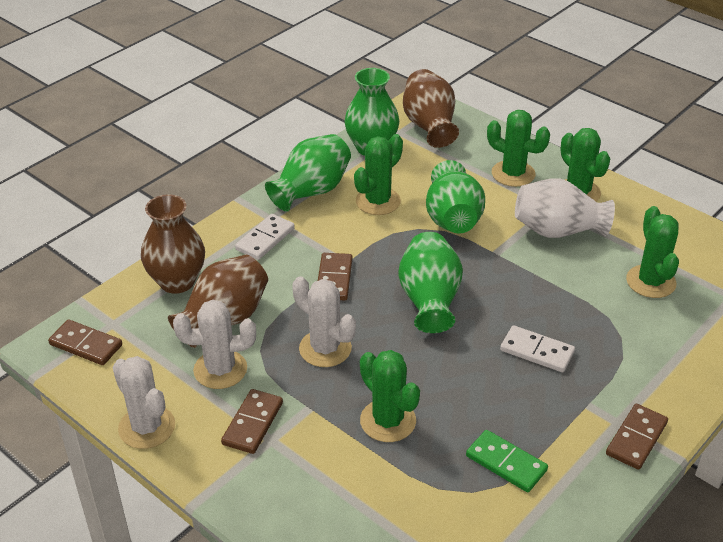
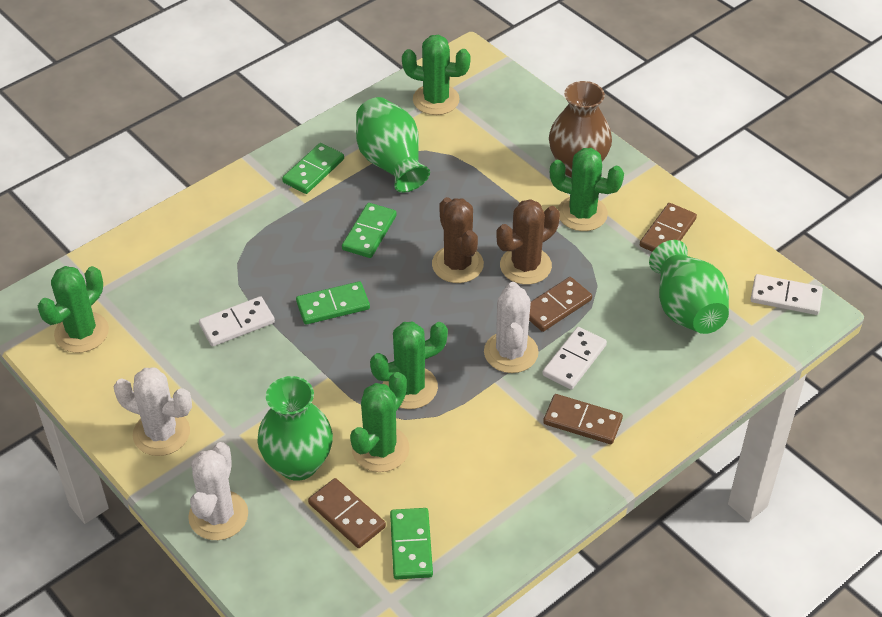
brown cactus: none = 0 -> [432,197,484,283] [496,199,560,285] = 2
brown vase: [141,194,205,294] [168,255,268,348] [403,69,459,148] = 3 -> [549,81,612,177] = 1
green domino: [466,430,548,492] = 1 -> [282,143,344,194] [296,281,370,325] [342,203,397,258] [390,508,433,579] = 4
green vase: [265,134,351,212] [344,68,399,156] [398,232,463,333] [426,160,485,233] = 4 -> [257,376,333,481] [356,97,430,193] [649,240,729,334] = 3
white domino: [235,214,295,260] [500,325,575,372] = 2 -> [199,296,275,346] [542,327,607,390] [750,274,823,315] = 3
white vase: [515,178,615,238] = 1 -> none = 0

